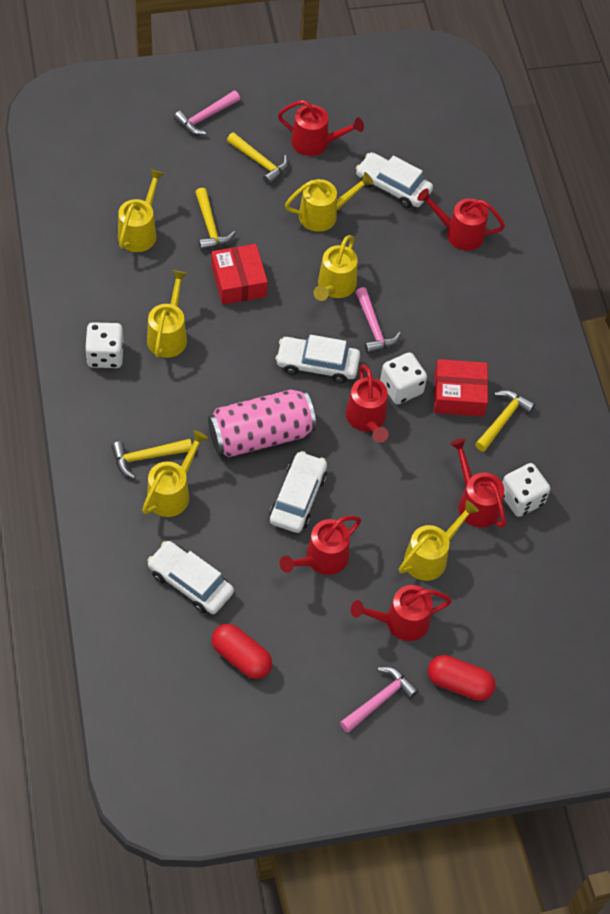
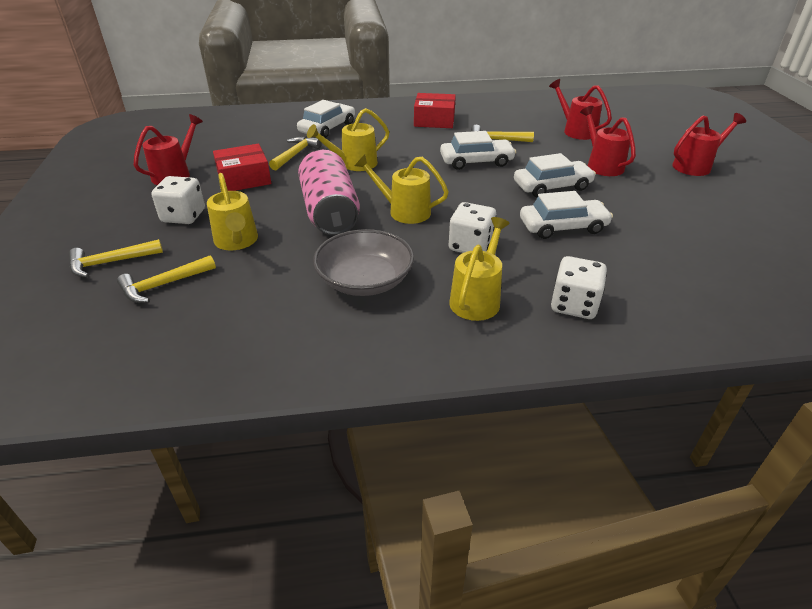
grey bowl: none = 0 -> [313,229,414,296] = 1
pink hammer: [174,91,240,135] [340,667,419,733] [355,287,401,354] = 3 -> none = 0
red capsule: [212,624,272,679] [428,655,496,701] = 2 -> none = 0
red watering can: [278,100,364,156] [280,516,361,575] [346,364,389,443] [351,585,452,641] [417,189,505,251] [450,438,506,528] = 6 -> [134,114,203,185] [549,79,612,140] [580,106,636,176] [672,113,746,176] = 4
yellow watering can: [118,169,164,252] [142,430,208,517] [147,270,187,358] [285,172,374,232] [313,235,358,301] [399,500,479,581] = 6 -> [207,173,258,250] [307,108,389,171] [354,155,449,224] [449,217,510,321] = 4

